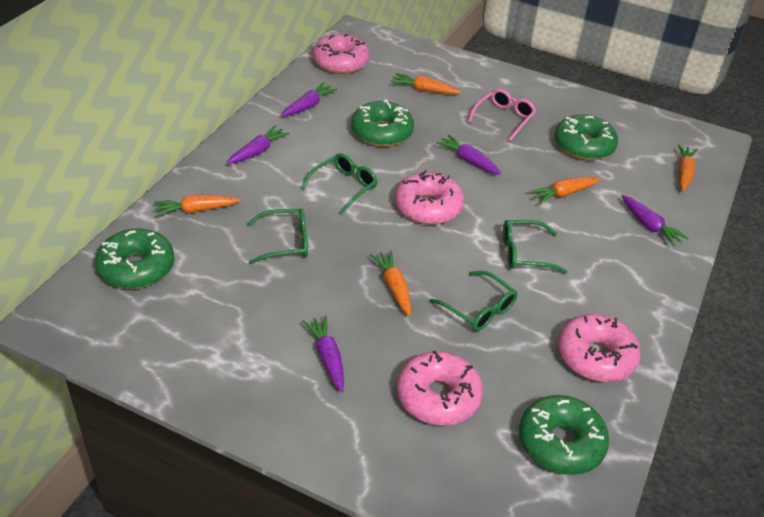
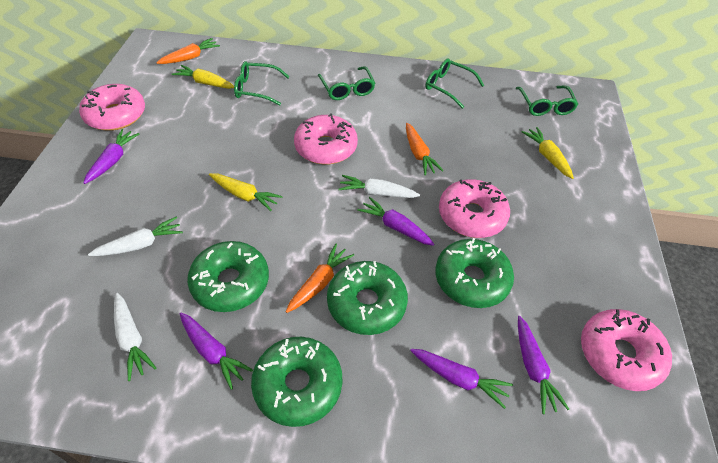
orange carrot: [154,195,241,217] [370,250,411,316] [391,73,461,94] [529,177,601,204] [678,144,698,191] = 5 -> [156,38,220,64] [286,244,354,313] [406,123,444,175] = 3
pink glasses: [468,89,536,141] = 1 -> none = 0
white carrot: none = 0 -> [88,217,183,256] [114,293,156,381] [338,175,420,198] = 3
yellow carrot: none = 0 -> [172,65,234,89] [209,173,282,211] [522,127,574,179] = 3

